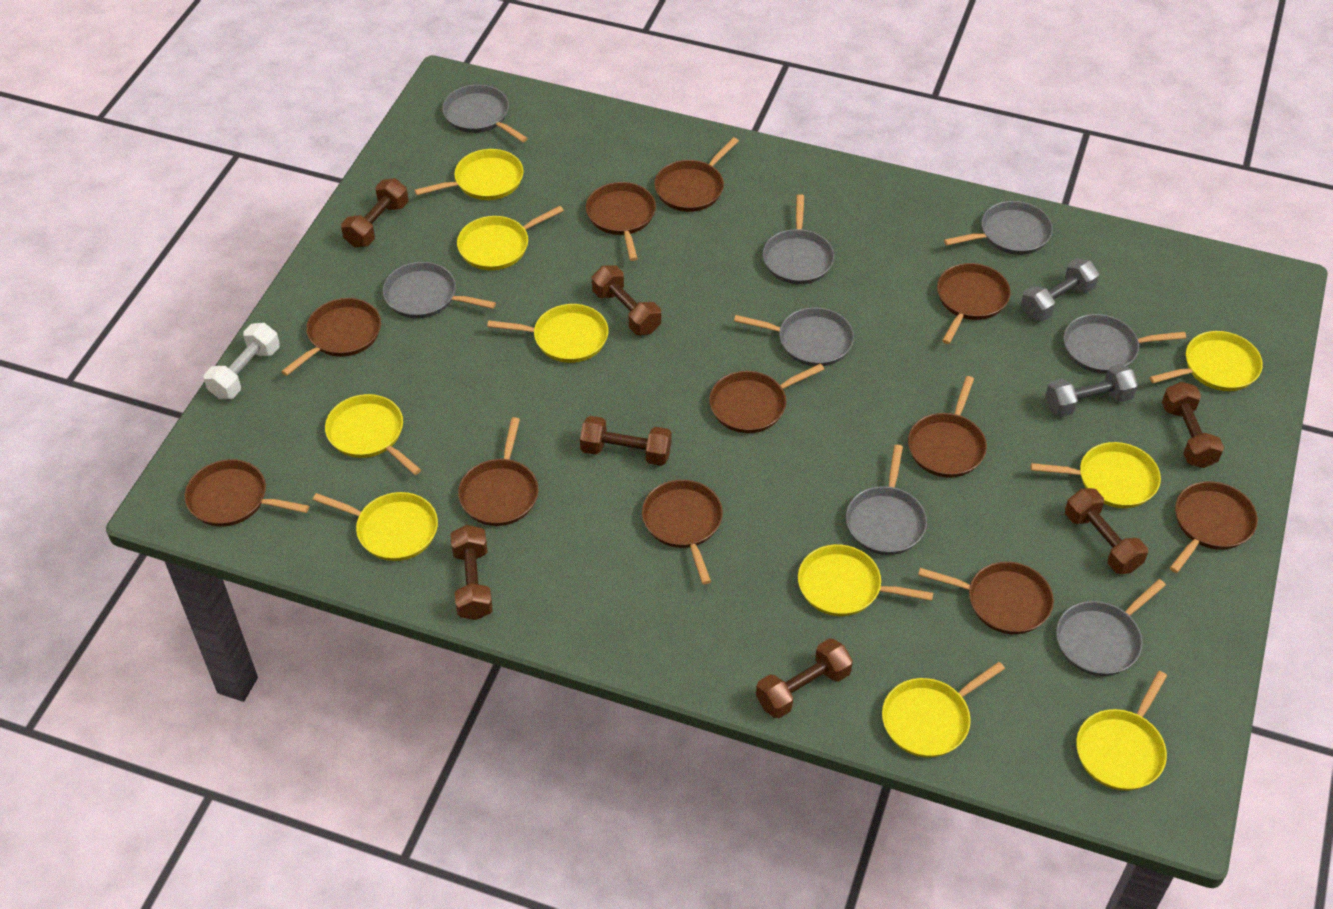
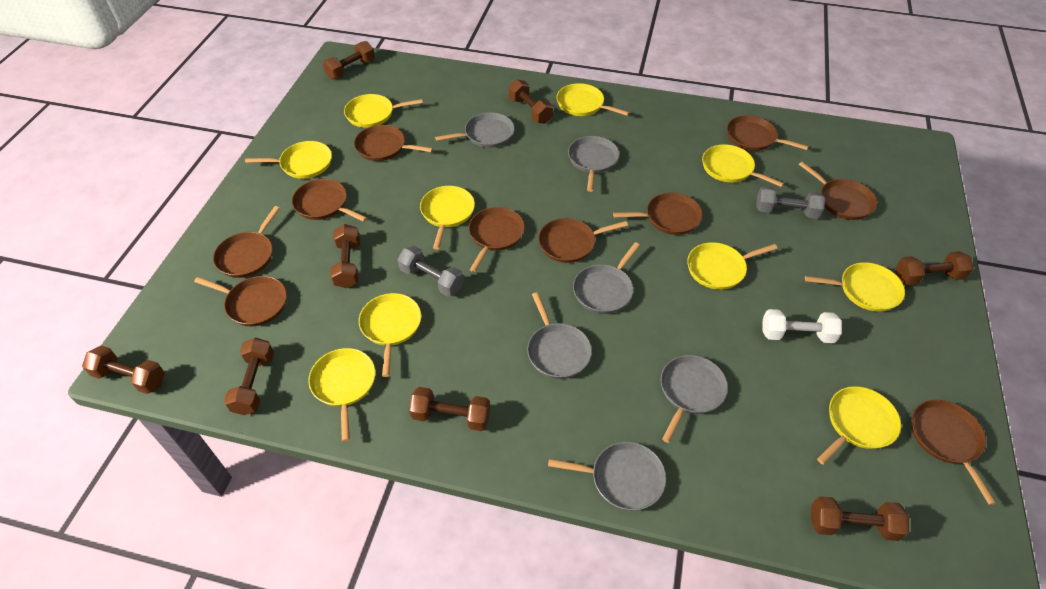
brown dumbbell: [341,178,408,247] [450,525,493,620] [580,416,672,466] [592,265,661,335] [756,638,853,718] [1065,488,1148,574] [1162,382,1224,468] = 7 -> [82,346,165,394] [224,338,274,415] [323,41,375,79] [330,224,360,288] [409,387,490,431] [508,79,553,124] [811,496,909,541] [896,251,974,285] = 8
brown pan: [185,459,309,526] [281,298,381,376] [458,417,539,526] [586,182,656,261] [642,480,723,584] [654,137,739,212] [709,363,824,433] [908,376,987,478] [918,562,1054,634] [937,263,1011,344] [1170,481,1258,573] = 11 -> [194,276,287,326] [213,206,280,278] [292,179,367,222] [354,125,433,161] [468,207,525,272] [538,218,628,263] [613,192,702,235] [727,115,809,151] [799,162,877,220] [911,400,996,505] = 10
grey pan: [383,262,496,319] [442,85,528,142] [734,307,854,366] [763,194,835,284] [846,445,927,555] [944,201,1053,255] [1056,579,1166,676] [1063,314,1186,374] = 8 -> [435,113,515,148] [527,292,592,379] [548,442,666,511] [568,136,619,192] [573,242,640,314] [661,355,728,443] = 6

